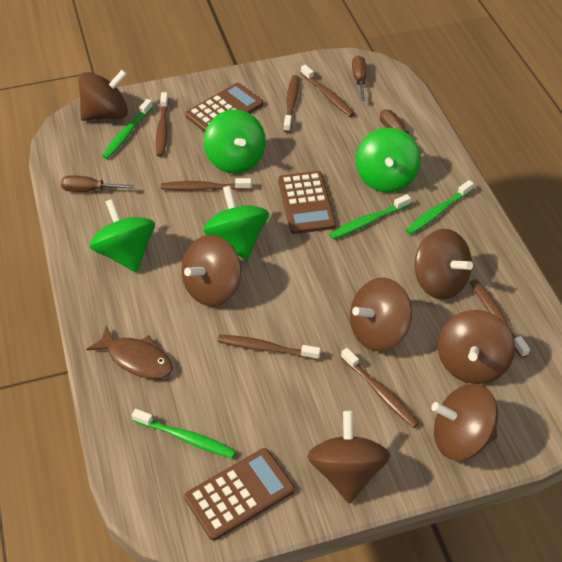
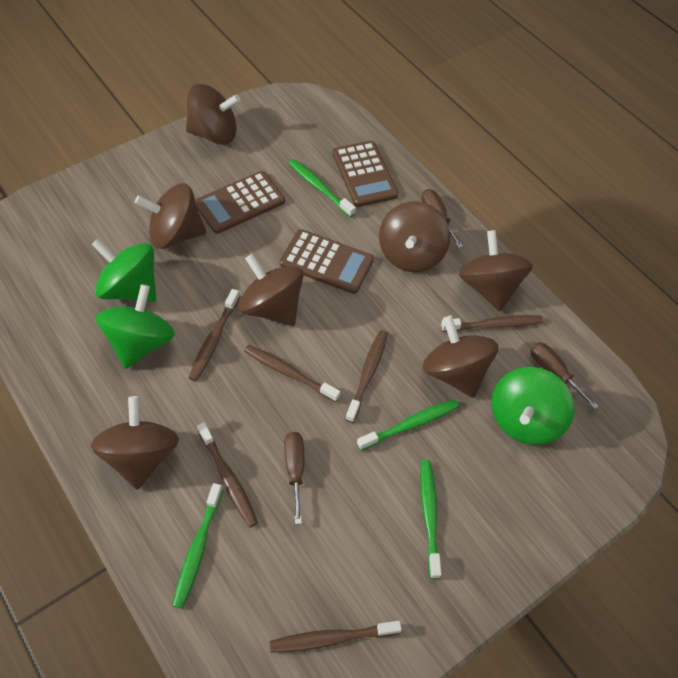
brown fish: [86,326,173,379] = 1 -> none = 0
brown toothbrush: [156,92,169,157] [161,178,251,191] [217,335,321,360] [283,75,299,132] [301,65,355,117] [341,348,419,428] [470,279,530,358] = 7 -> [189,289,240,381] [197,422,258,528] [244,345,340,402] [270,621,402,653] [345,330,388,423] [441,315,543,332] = 6
green spinning top: [90,199,155,273] [203,186,269,260] [204,109,266,173] [356,128,421,192] = 4 -> [91,239,156,302] [96,284,175,369] [491,367,575,445] = 3

